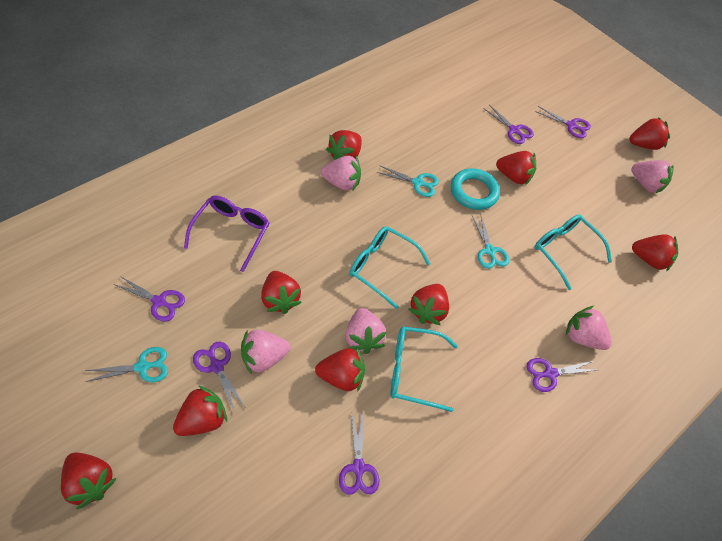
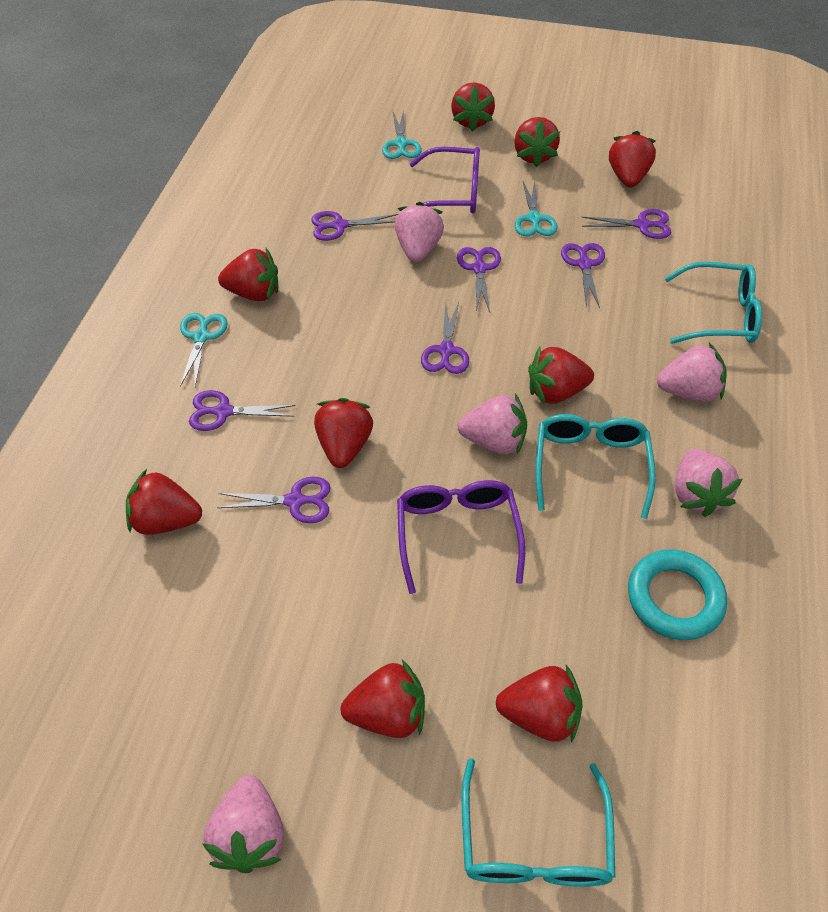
purple glasses: [184,196,269,272] = 1 -> [397,480,525,594] [409,147,480,213] = 2
purple scissors: [114,276,185,322] [193,341,245,412] [339,414,379,495] [484,105,534,144] [527,358,596,392] [535,106,591,138] = 6 -> [189,390,296,431] [217,477,330,523] [311,211,398,241] [421,301,469,374] [457,247,501,312] [561,243,605,308] [582,209,671,239] = 7

